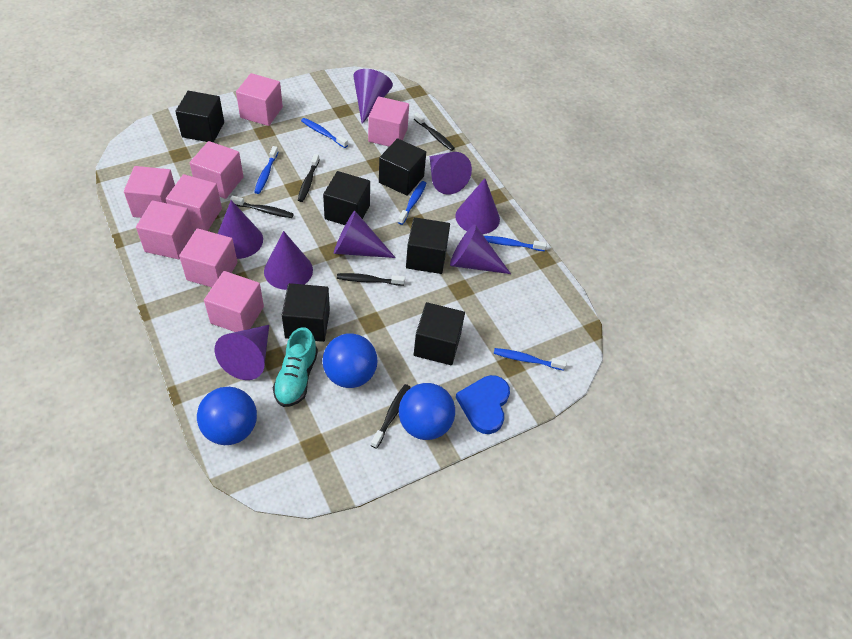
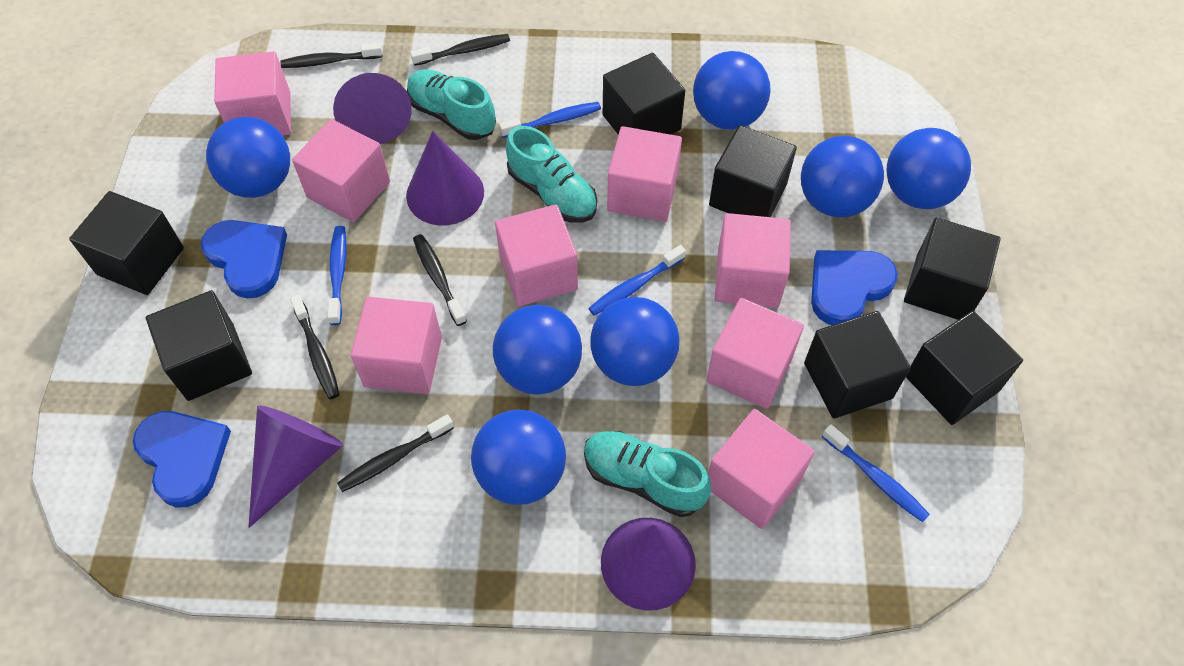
black cube: [175,91,224,143] [282,283,330,342] [323,171,370,225] [379,138,426,196] [406,217,450,274] [414,302,465,365] = 6 -> [69,191,184,295] [146,290,252,401] [603,53,685,135] [709,125,797,217] [804,311,911,418] [904,218,1001,320] [906,311,1023,425] = 7
blue ball: [197,387,257,445] [323,333,378,388] [399,383,455,440] = 3 -> [206,117,290,198] [471,409,566,505] [493,305,582,395] [590,297,679,386] [693,51,771,130] [801,136,884,217] [886,128,971,209] = 7
blue heart: [456,375,510,434] = 1 -> [133,411,231,507] [201,220,287,298] [811,250,898,325] = 3
blue toothbrush: [254,146,278,194] [301,118,348,148] [398,181,427,225] [484,236,547,251] [494,348,567,371] = 5 -> [327,226,346,325] [499,102,601,138] [589,245,686,316] [822,424,930,522] = 4
purple cone: [215,325,269,380] [217,200,263,259] [264,231,313,290] [334,211,396,258] [353,69,393,124] [430,152,472,195] [450,225,511,274] [455,178,500,234] = 8 -> [249,405,343,528] [333,73,412,144] [406,131,484,225] [601,518,696,611] = 4
turquoise shoe: [273,327,318,407] = 1 -> [407,69,496,140] [506,126,597,223] [584,431,712,517] = 3

